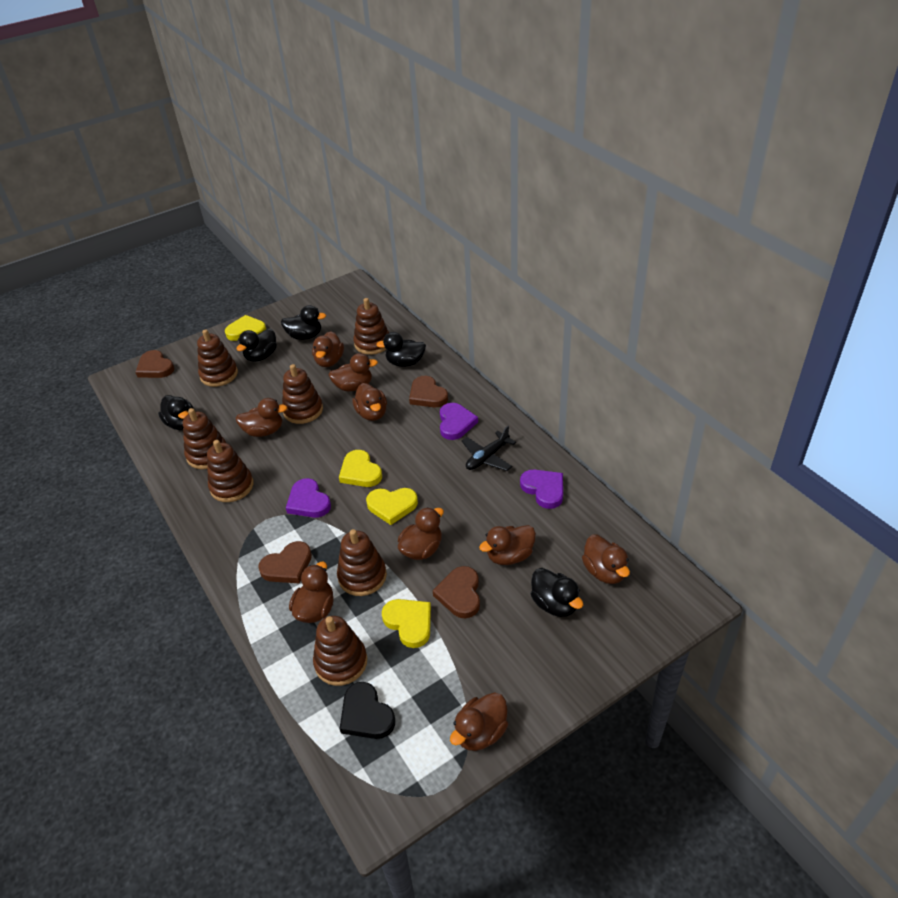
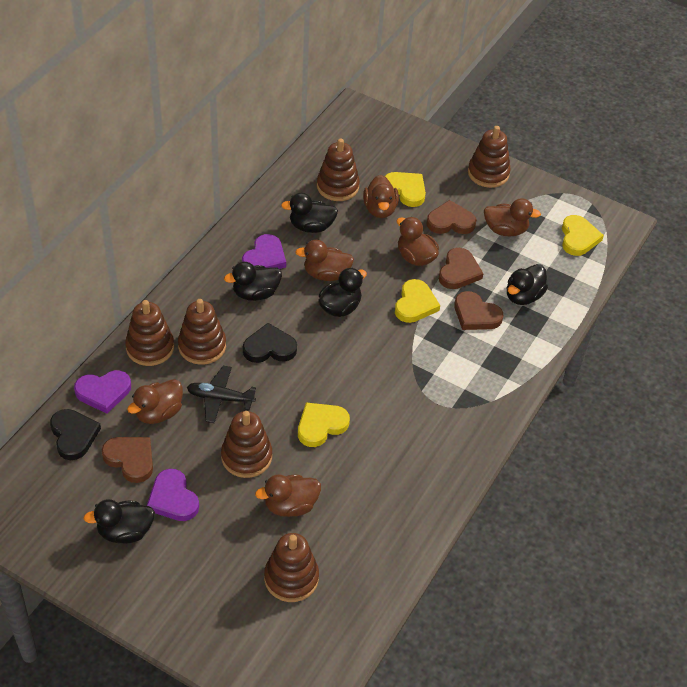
black heart: [340,682,395,739] = 1 -> [50,409,101,460] [243,323,297,363] = 2
brown duck: [235,398,287,437] [289,562,334,623] [312,331,344,367] [328,353,378,391] [352,383,387,421] [398,507,444,560] [450,693,508,751] [479,525,536,565] [582,535,630,584] = 9 -> [127,379,183,424] [255,474,321,517] [295,240,354,281] [363,175,399,218] [397,217,439,266] [484,198,541,236] = 6
brown stacking toy: [183,408,226,469] [197,329,238,387] [207,440,253,502] [282,364,323,424] [313,616,367,686] [337,529,387,596] [353,298,389,355] = 7 -> [125,300,174,366] [178,299,226,365] [221,411,272,478] [264,533,319,602] [317,138,360,201] [468,126,511,188] = 6

